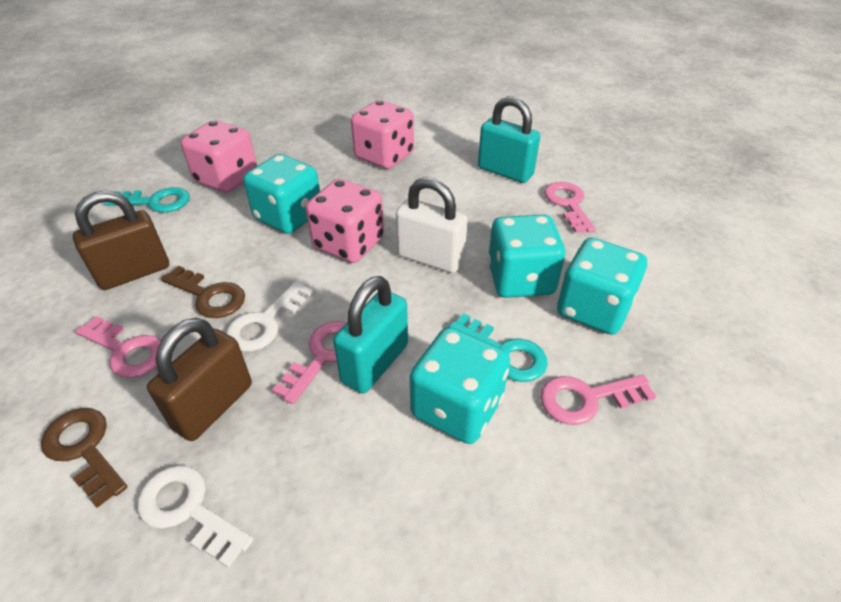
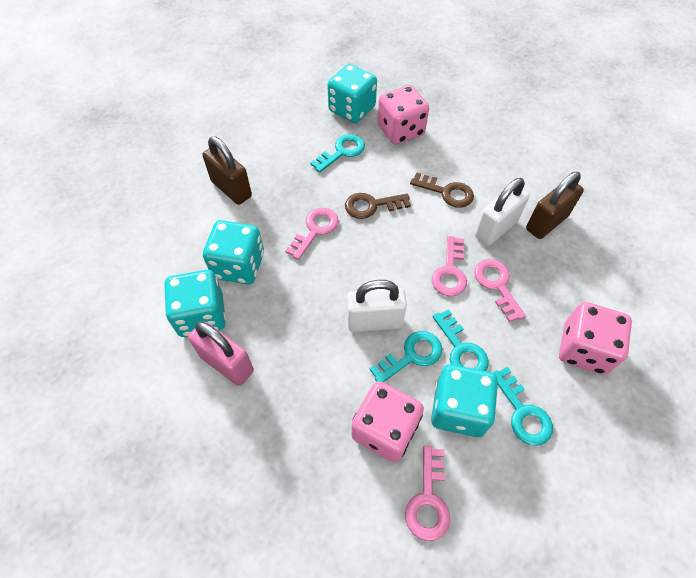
pink padlock: none = 0 -> [188,321,254,386] = 1
turquoise key: [105,187,190,212] [449,313,548,382] = 2 -> [310,134,365,173] [370,331,442,382] [432,309,489,371] [492,367,553,446] = 4
turquoise padlock: [333,276,408,394] [478,96,540,183] = 2 -> none = 0
white key: [137,465,254,568] [226,281,313,352] = 2 -> none = 0
white padlock: [396,177,468,273] = 1 -> [347,280,407,332] [475,178,529,246] = 2

